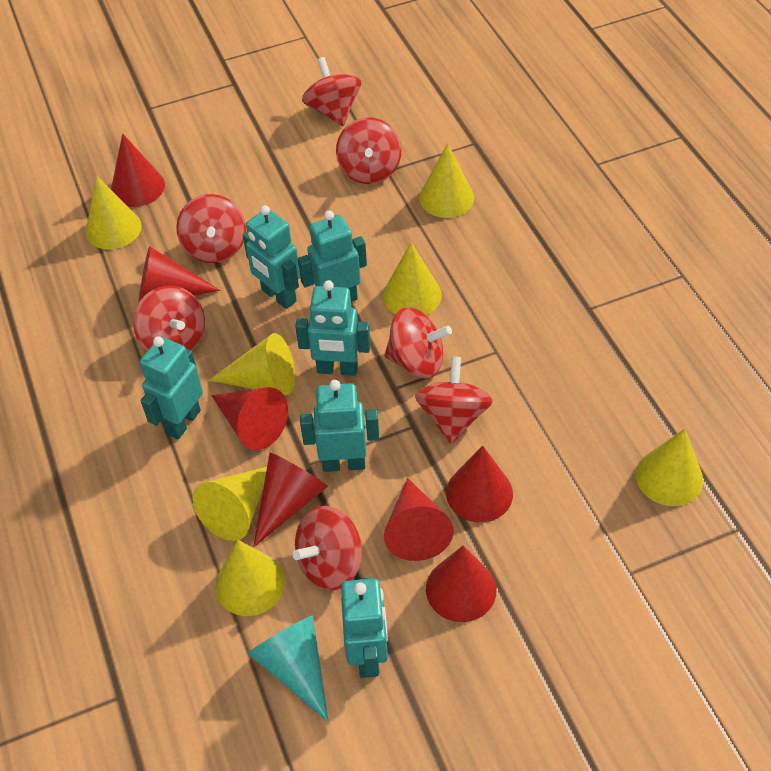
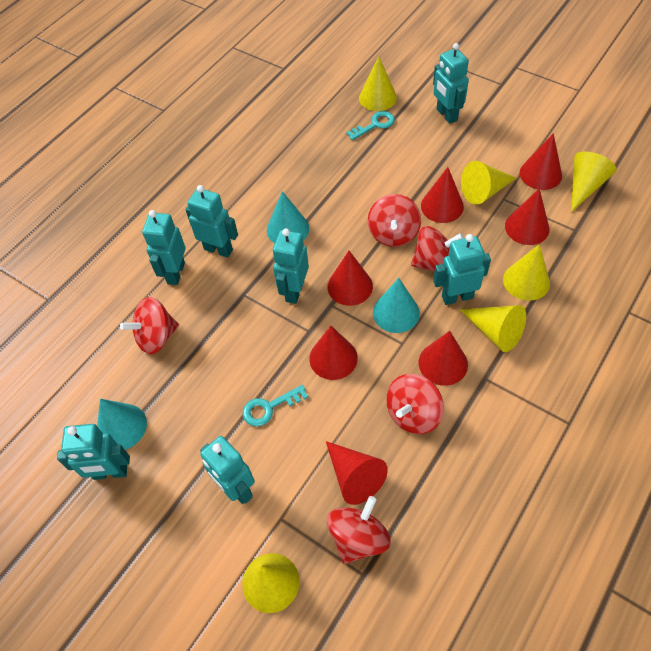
red spinning top: [133,286,205,351] [176,194,246,263] [293,506,362,590] [302,57,361,126] [336,117,401,184] [384,307,452,378] [415,357,493,444] = 7 -> [120,297,179,354] [327,496,391,564] [368,194,421,247] [386,374,444,434] [411,226,464,272] = 5
turquoise cone: [248,615,328,721] = 1 -> [97,399,147,450] [267,191,309,243] [373,278,420,333] = 3
turquoise key: none = 0 -> [243,385,308,426] [346,111,395,140] = 2
turquoise robot: [140,336,203,439] [243,205,300,309] [295,280,370,376] [298,210,367,302] [300,380,379,472] [341,578,388,678] = 6 -> [57,424,130,480] [142,210,186,285] [185,185,238,258] [200,436,255,504] [273,229,309,304] [433,43,469,124] [433,234,491,305] = 7
yellow cone: [86,175,141,249] [193,467,267,541] [209,333,295,395] [215,540,285,616] [383,242,442,315] [419,143,474,218] [636,429,703,506] = 7 -> [243,553,300,613] [359,56,397,111] [459,305,526,352] [461,161,516,205] [503,244,550,301] [571,151,617,212] = 6

